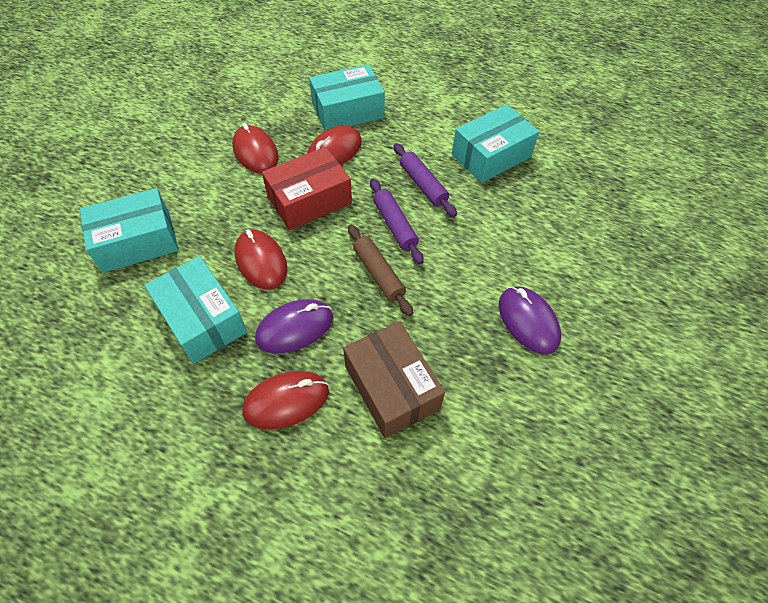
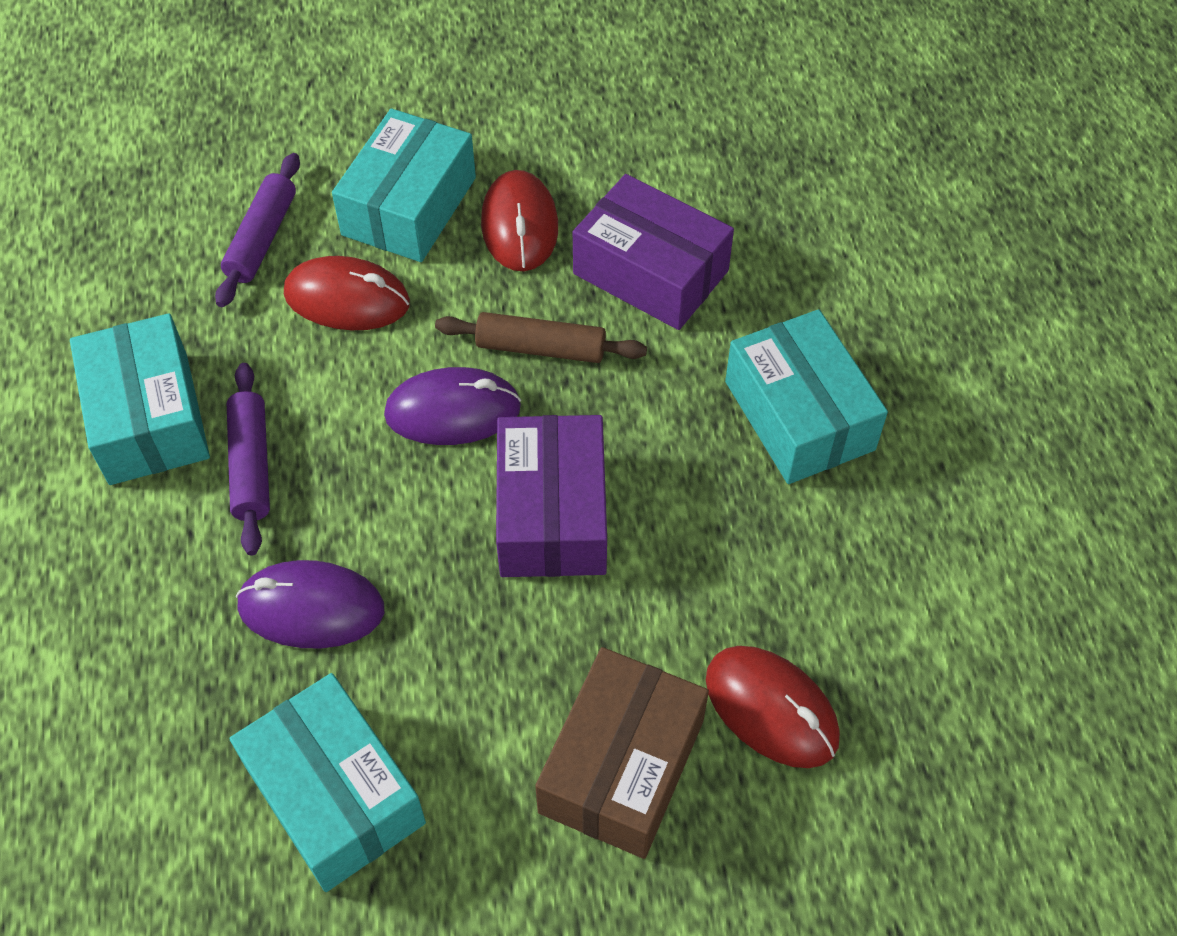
purple box: none = 0 -> [496,415,607,577] [573,174,734,330] = 2
red box: [262,147,352,230] = 1 -> none = 0
red mouse: [232,123,279,173] [234,229,287,290] [242,371,329,429] [307,126,362,165] = 4 -> [284,256,410,330] [481,170,558,271] [706,646,840,768] = 3

